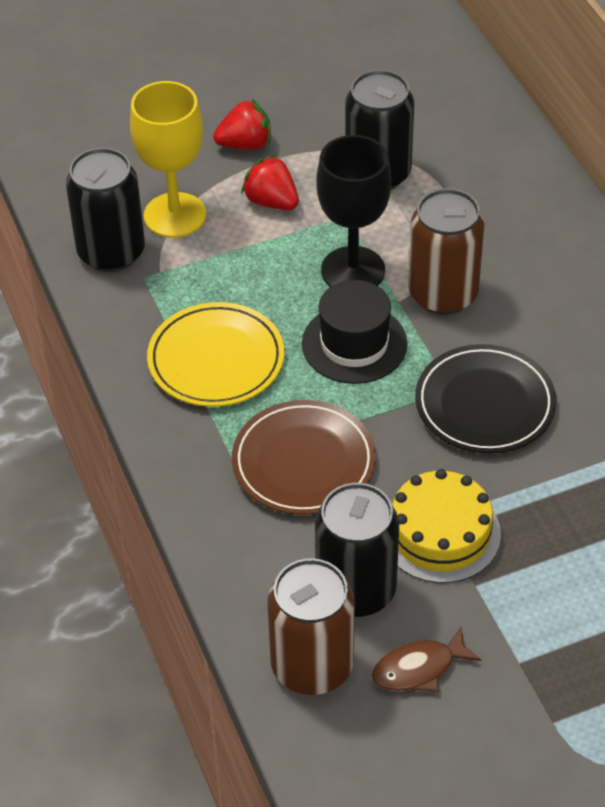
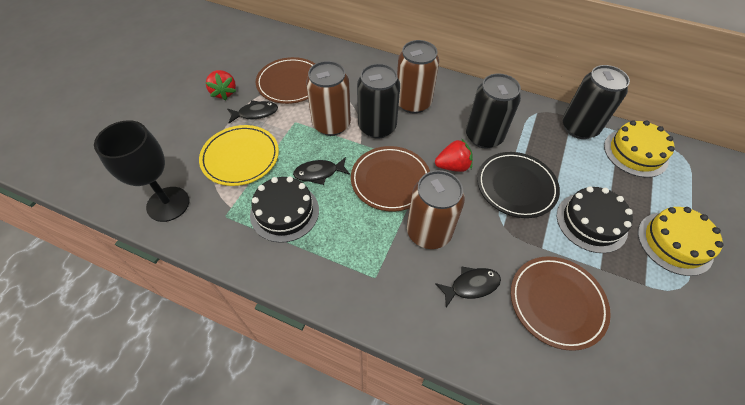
black cake: none = 0 -> [250,176,319,243] [557,186,633,253] = 2
black fish: none = 0 -> [227,100,278,123] [293,157,350,185] [435,266,501,307] = 3
black hat: [302,280,407,384] = 1 -> none = 0
brown can: [267,558,355,695] [408,188,485,315] = 2 -> [306,61,351,136] [397,40,439,114] [407,170,465,249] = 3
brown fish: [372,627,481,692] = 1 -> none = 0
brown plate: [232,400,376,515] = 1 -> [255,57,315,104] [351,146,430,212] [511,256,611,351] = 3
yellow cake: [392,469,501,583] = 1 -> [604,120,675,177] [638,207,723,276] = 2
yellow goblet: [130,81,206,238] = 1 -> none = 0

